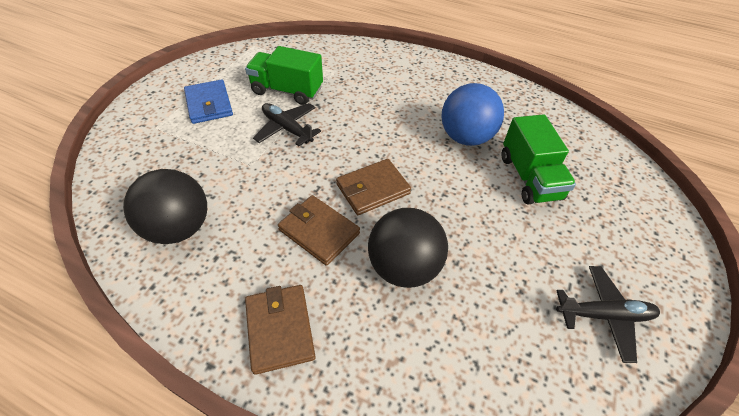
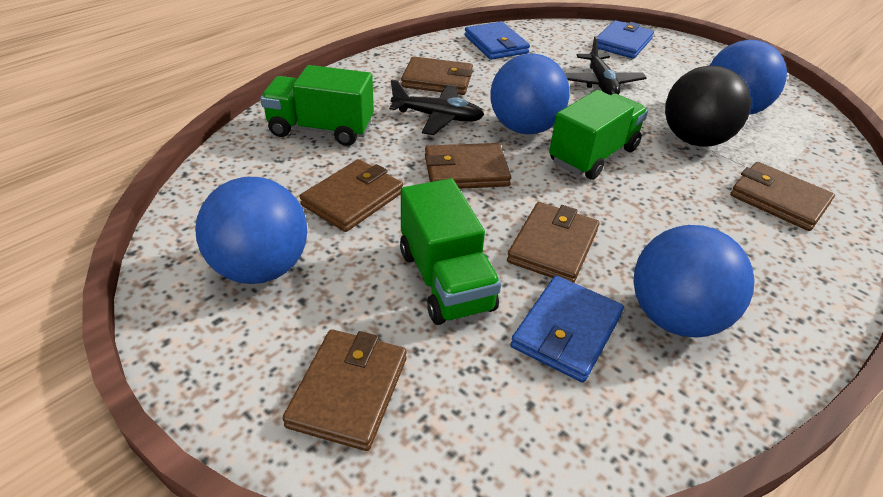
black ball: [123,169,207,244] [368,208,448,288] = 2 -> [665,65,751,147] = 1
blue ball: [441,83,504,146] = 1 -> [195,177,307,284] [490,54,570,134] [634,225,755,338] [710,40,787,115] = 4
blue wallet: [184,79,233,124] = 1 -> [464,22,530,60] [511,276,624,383] [597,20,654,59] = 3
brown wallet: [245,285,316,375] [278,195,360,266] [336,159,411,215] = 3 -> [282,329,407,451] [299,159,403,232] [401,56,473,95] [425,143,511,189] [507,202,599,283] [730,162,835,231] = 6
green truck: [245,46,323,105] [502,114,576,205] = 2 -> [260,65,374,146] [400,178,501,325] [549,90,648,180] = 3

